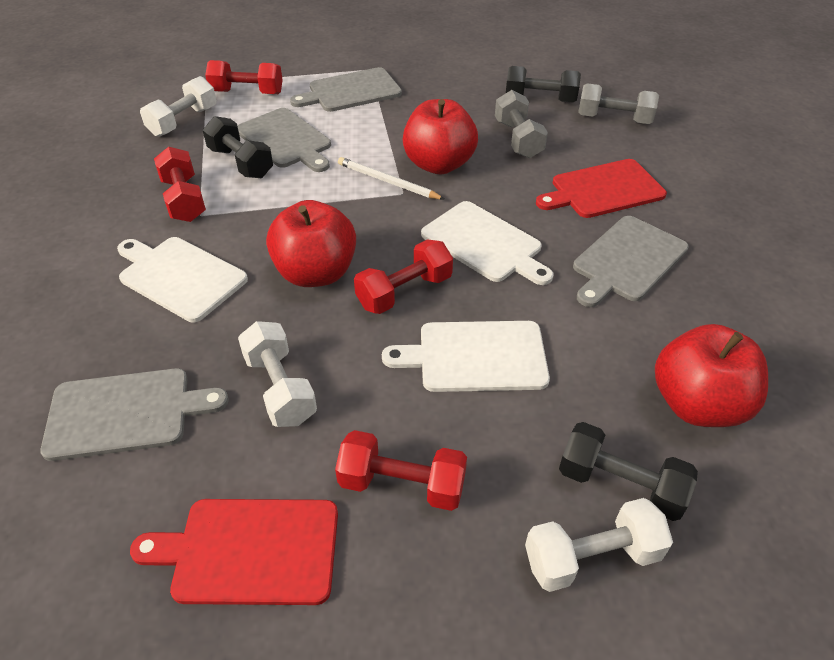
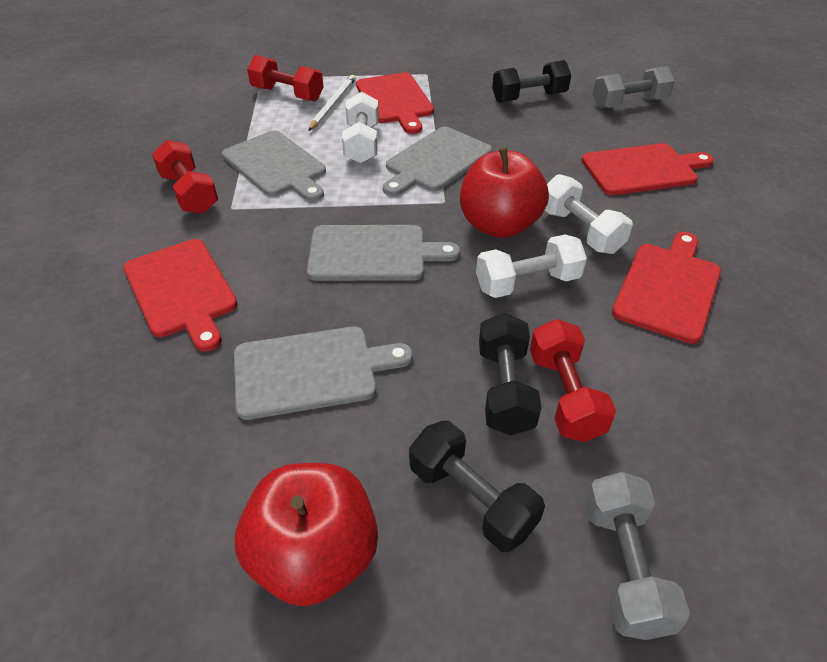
red apple: [266,200,356,287] [403,99,478,175] [655,324,768,427] = 3 -> [235,463,378,606] [460,147,549,238] = 2
red cutting board: [130,499,338,605] [536,159,667,218] = 2 -> [123,239,237,352] [356,72,434,134] [581,143,714,195] [612,232,721,344] = 4
red dumbbell: [154,147,206,222] [205,60,283,94] [335,430,467,511] [354,239,453,314] = 4 -> [152,140,218,214] [247,55,324,101] [530,319,616,442] = 3
white cutting board: [117,237,248,322] [382,321,550,392] [421,201,553,285] = 3 -> none = 0

